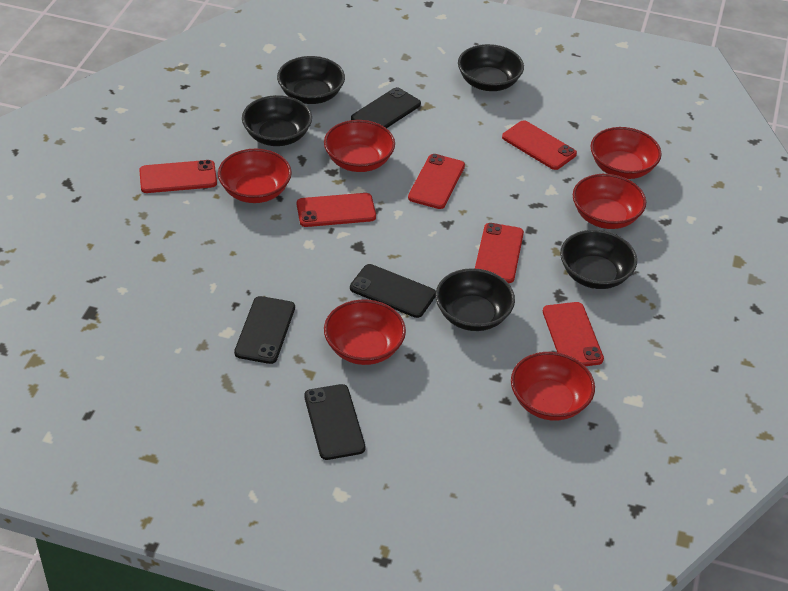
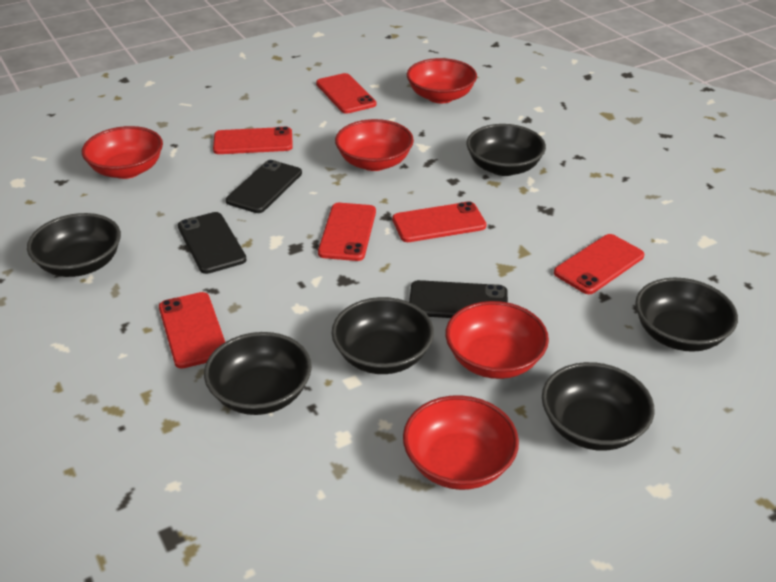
black bowl: [242,95,312,146] [277,56,345,104] [435,268,515,331] [458,44,524,91] [560,230,637,289] = 5 -> [27,213,121,277] [204,332,312,415] [331,297,434,374] [466,124,546,176] [542,362,654,451] [635,278,738,352] = 6
black phone: [234,296,295,364] [304,384,365,460] [350,264,436,318] [351,87,421,128] = 4 -> [178,212,247,274] [226,160,302,213] [409,280,508,318] = 3
red bowl: [218,149,292,203] [324,120,395,172] [324,300,406,365] [511,352,595,421] [573,174,646,229] [590,127,662,179] = 6 -> [82,126,163,179] [335,119,414,171] [403,395,519,490] [407,58,477,103] [445,301,549,379] = 5

